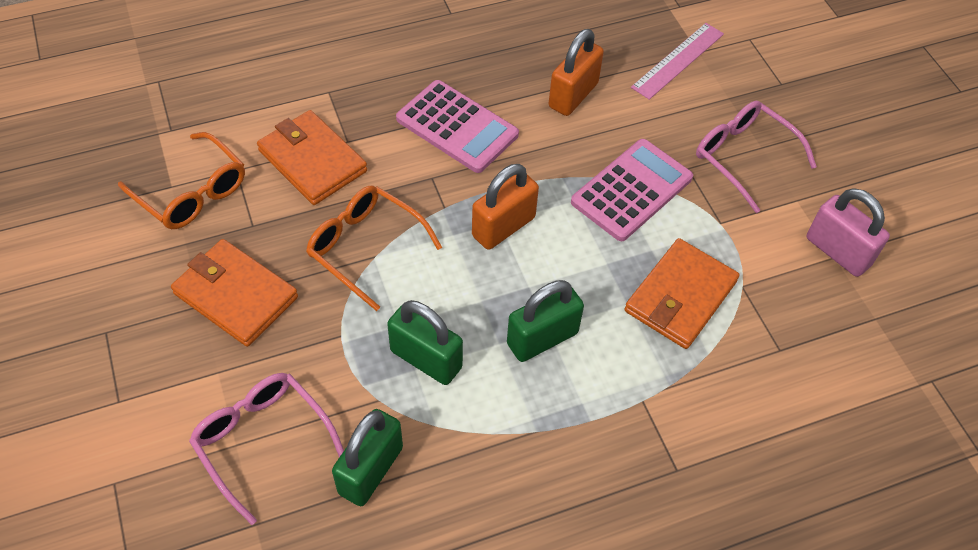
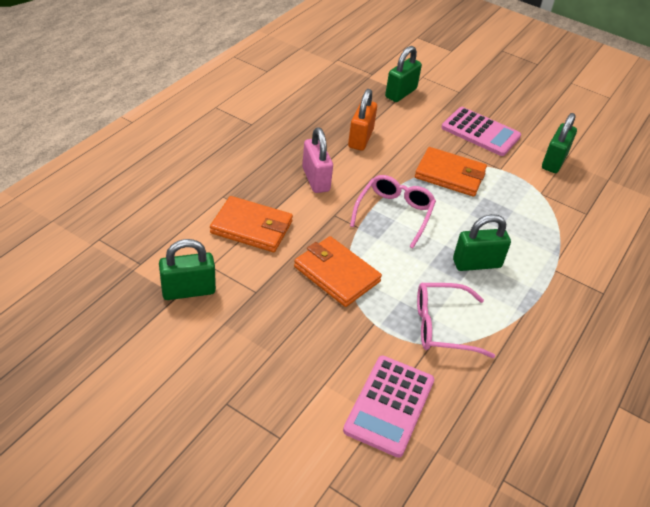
green padlock: [332,409,403,506] [387,300,463,385] [507,280,584,362] = 3 -> [159,239,216,300] [385,46,422,102] [453,214,511,271] [542,113,577,173] = 4
orange glasses: [118,132,245,229] [306,186,442,311] = 2 -> none = 0
orange padlock: [472,164,539,250] [549,29,604,116] = 2 -> [348,89,377,151] = 1
pink ruler: [631,23,724,100] = 1 -> none = 0

